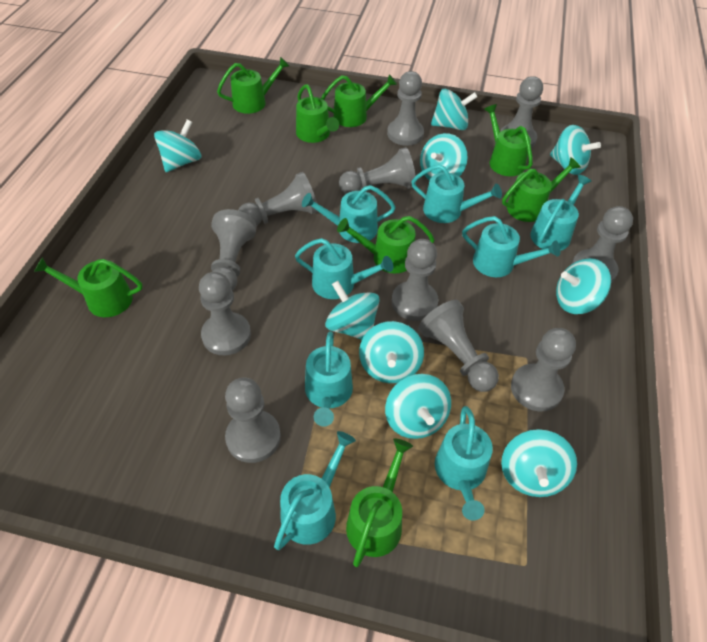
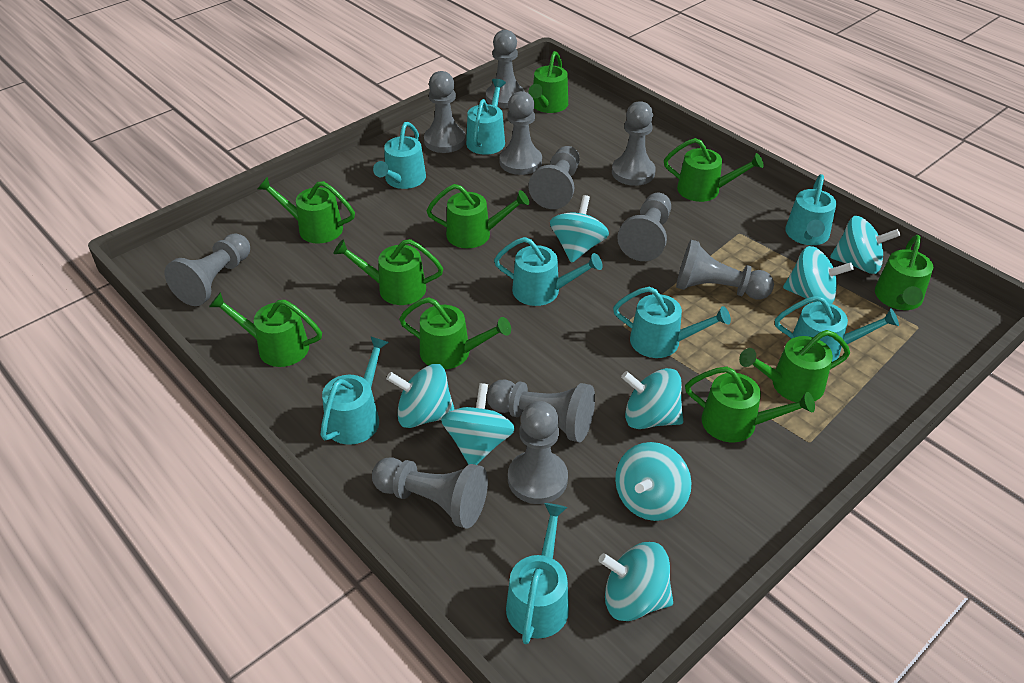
green watering can: [34,257,143,317] [217,57,289,114] [296,84,339,143] [321,74,397,127] [337,216,435,273] [346,439,413,567] [484,104,533,176] [502,157,581,222] = 8 -> [209,292,322,367] [258,177,355,244] [333,239,443,305] [399,297,511,369] [427,184,529,248] [529,51,568,113] [664,138,764,202] [685,367,815,442] [739,330,850,402] [875,235,933,310] = 10
turquoise spinning top: [154,119,201,172] [325,281,380,340] [359,321,424,383] [385,374,451,439] [420,133,468,181] [431,89,478,130] [501,429,577,497] [550,125,601,175] [556,258,611,314] = 9 -> [386,364,455,428] [441,383,515,465] [550,195,609,263] [598,542,673,621] [615,442,692,521] [621,368,683,429] [783,246,853,304] [830,216,900,274] = 8

